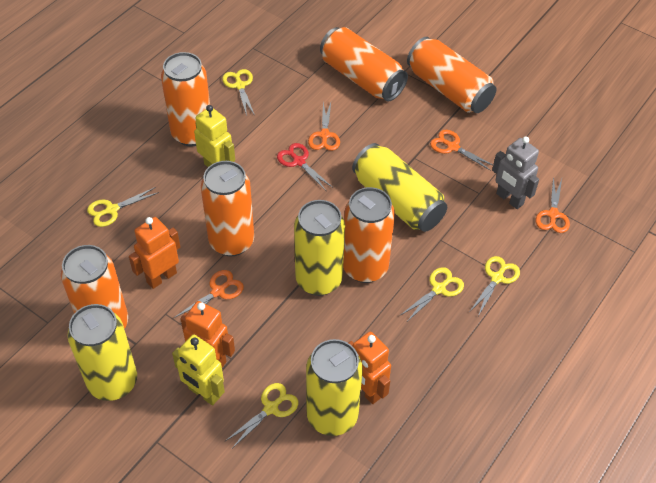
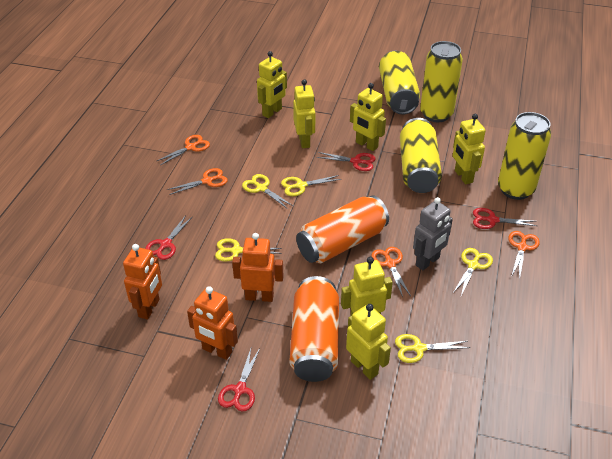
orange can: [61,245,128,329] [161,52,210,146] [201,161,254,256] [320,27,408,101] [343,187,395,283] [407,37,496,113] = 6 -> [290,276,339,382] [296,195,389,263] = 2
red scissors: [277,143,332,191] = 1 -> [145,215,193,260] [218,348,260,411] [317,152,376,171] [473,208,537,229] = 4
yellow robot: [172,335,225,406] [194,105,235,167] = 2 -> [257,51,287,118] [293,79,315,148] [341,257,393,316] [346,304,391,380] [350,83,386,151] [453,114,486,184] = 6

